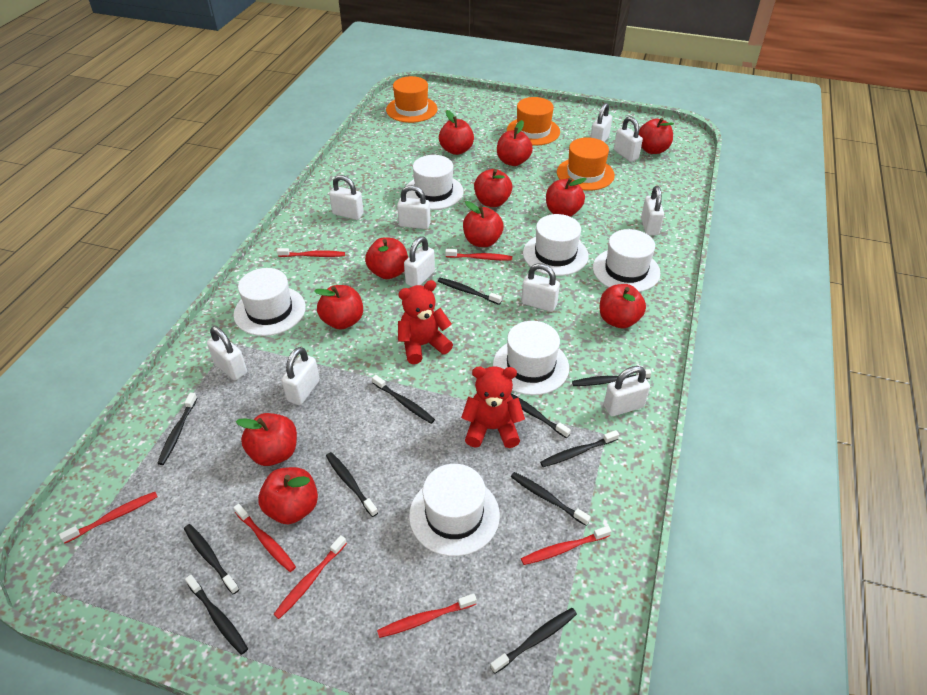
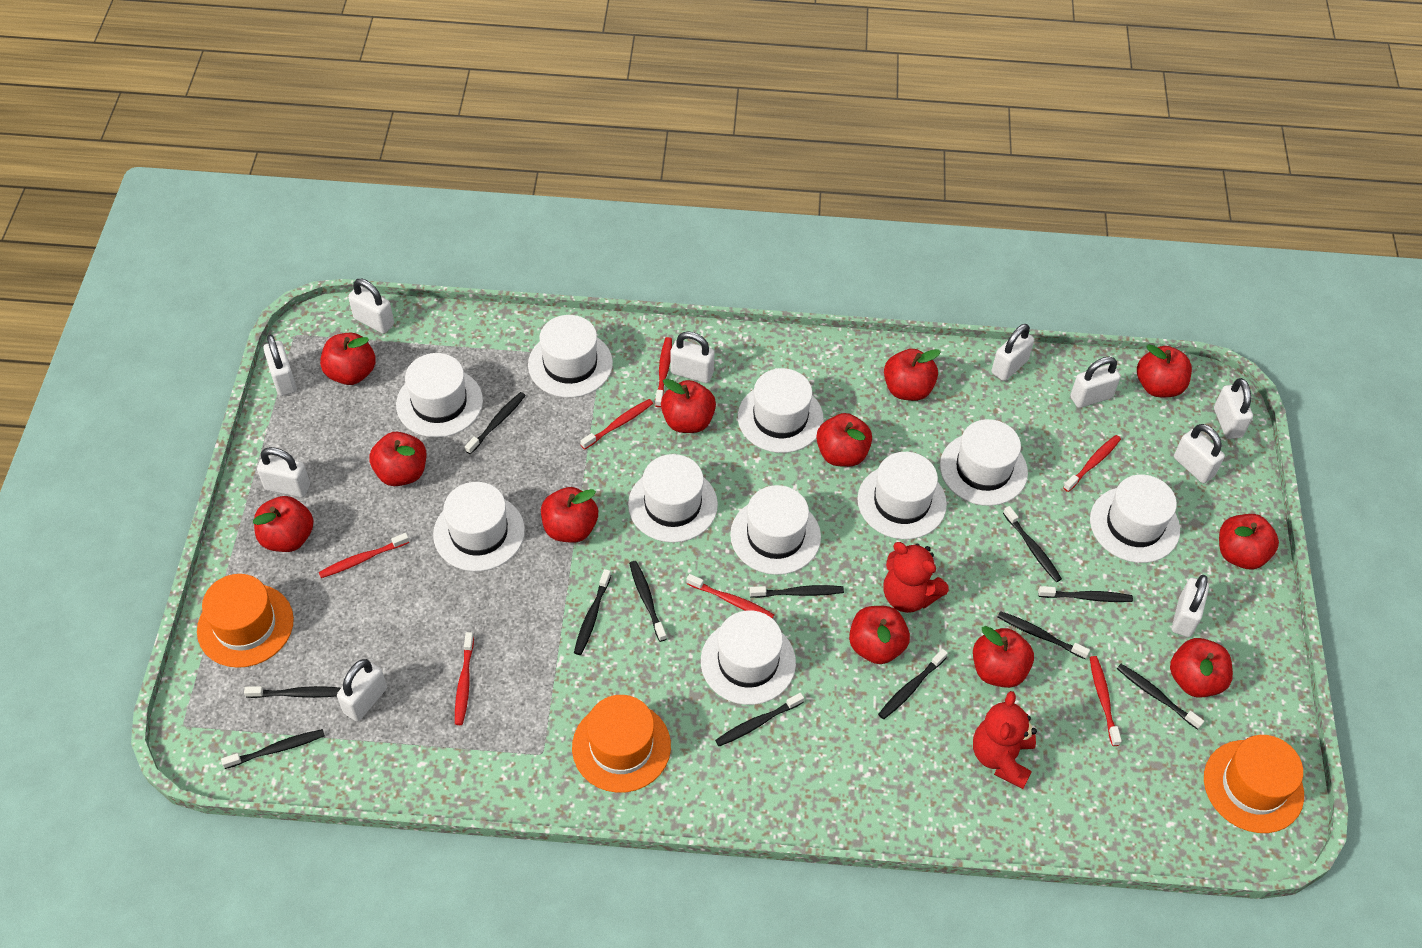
black toothbrush: [157,393,197,465] [184,524,240,594] [185,575,248,655] [326,452,378,517] [372,375,435,424] [438,278,502,305] [490,608,577,674] [510,394,571,438] [511,472,591,526] [540,430,619,467] [572,369,651,386] = 11 -> [221,729,325,769] [244,686,341,698] [465,392,526,455] [574,569,611,655] [629,561,666,642] [715,693,804,746] [749,585,844,598] [878,649,948,719] [998,611,1090,659] [1003,506,1062,582] [1038,586,1133,602] [1117,664,1204,730] = 12
red apple: [236,413,297,466] [258,467,318,524] [314,285,363,330] [365,237,408,279] [439,110,474,155] [463,201,504,247] [474,169,512,207] [497,120,533,166] [546,178,587,217] [599,284,646,329] [639,118,674,154] = 11 -> [253,496,314,552] [320,333,376,385] [369,432,426,486] [541,487,598,543] [661,379,716,433] [816,413,872,467] [849,606,910,664] [884,349,941,401] [973,626,1034,688] [1137,344,1192,397] [1170,638,1233,698] [1219,514,1279,570] = 12
white hat: [234,268,306,336] [406,155,464,210] [409,464,500,556] [493,321,569,395] [523,214,589,276] [593,229,661,292] = 6 -> [396,353,483,438] [433,482,525,571] [528,315,613,398] [628,454,718,543] [701,610,796,705] [730,485,821,575] [738,368,824,453] [857,452,947,539] [940,419,1028,506] [1090,475,1180,563] = 10

